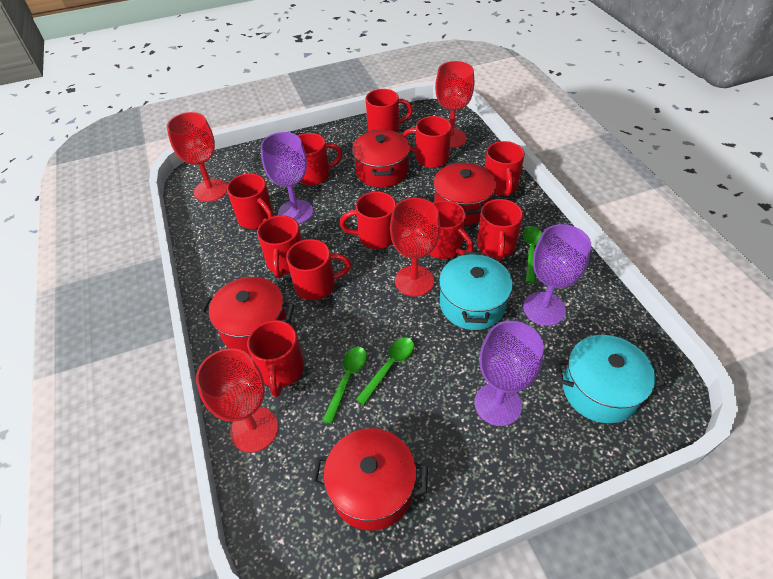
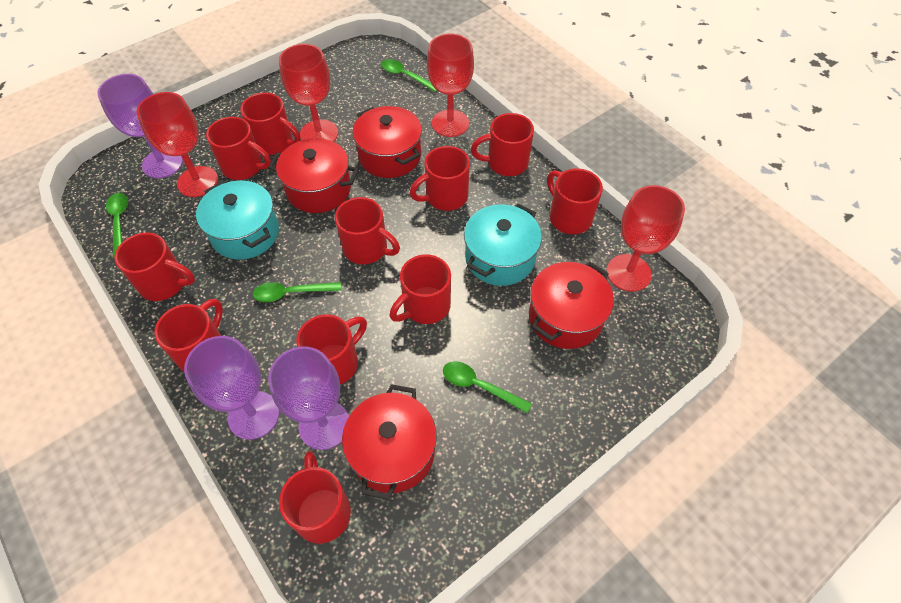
green spoon: [322,347,367,424] [356,338,414,405] [523,226,542,283] = 3 -> [106,193,128,258] [253,282,341,302] [381,59,437,92] [443,361,532,413] = 4

